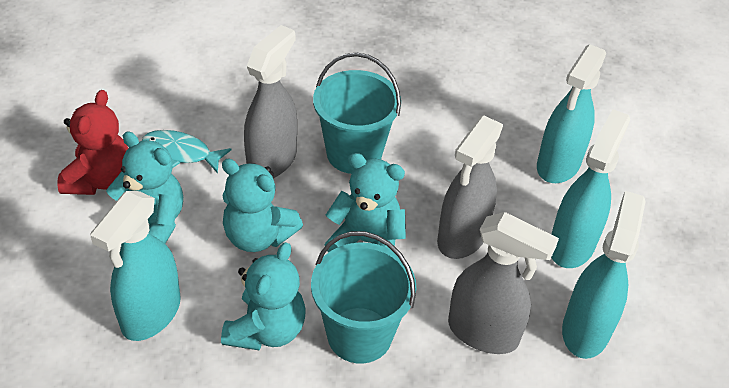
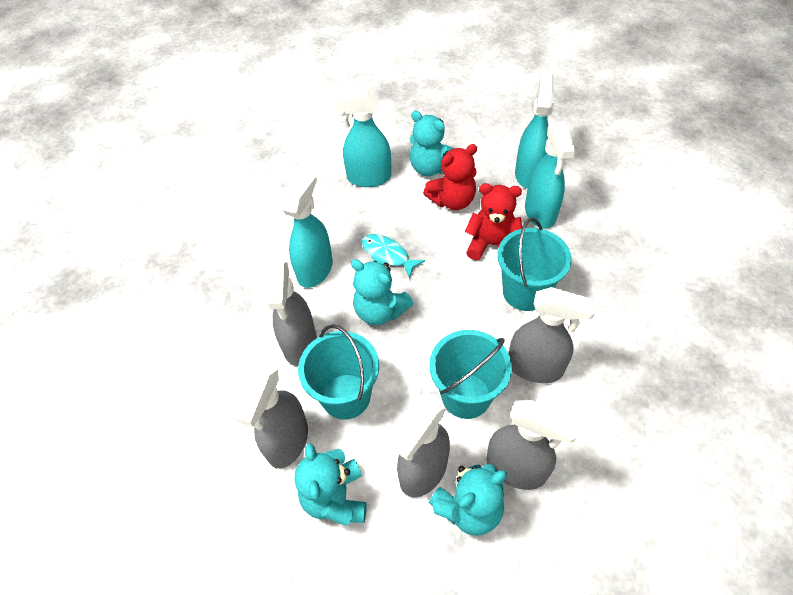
grey spray bottle: [244,25,297,178] [437,115,503,259] [448,212,559,354] = 3 -> [235,366,308,468] [266,261,317,366] [393,399,450,498] [486,400,581,490] [509,287,597,383] = 5
red teddy bear: [57,90,128,195] = 1 -> [423,144,477,210] [465,183,522,260] = 2
turquoise bucket: [311,231,416,363] [313,52,401,174] = 2 -> [298,324,379,420] [429,330,512,419] [497,217,572,311] = 3

